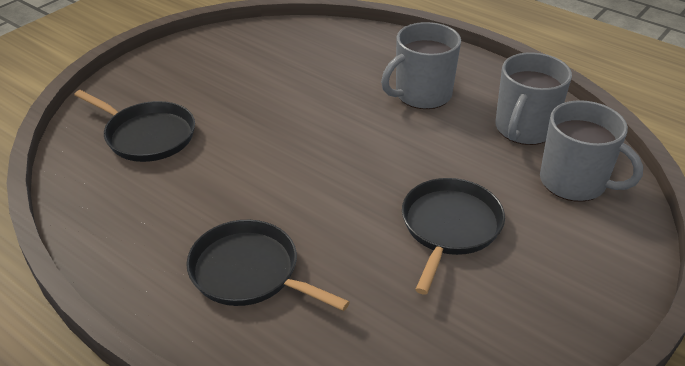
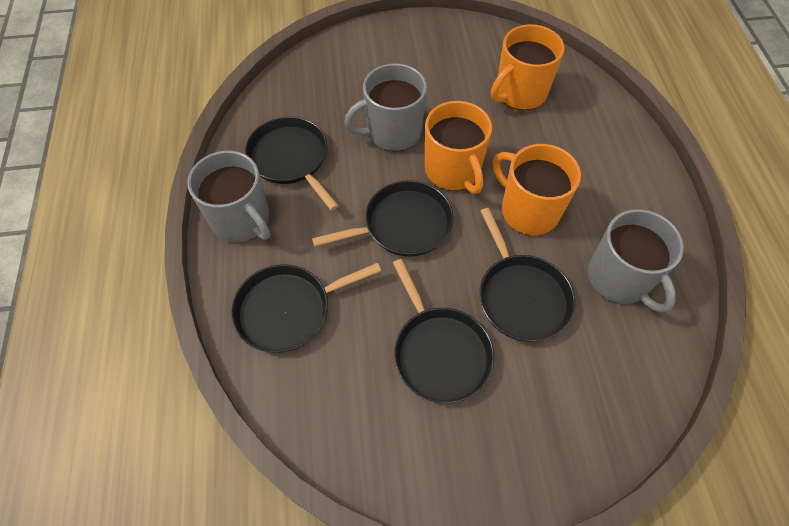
black pan: [74,90,195,162] [186,220,350,311] [402,178,505,295] = 3 -> [231,263,381,353] [245,117,339,211] [312,180,453,257] [393,259,495,403] [479,208,575,342] = 5
orange mug: none = 0 -> [425,101,492,194] [491,24,565,110] [493,144,581,235] = 3

